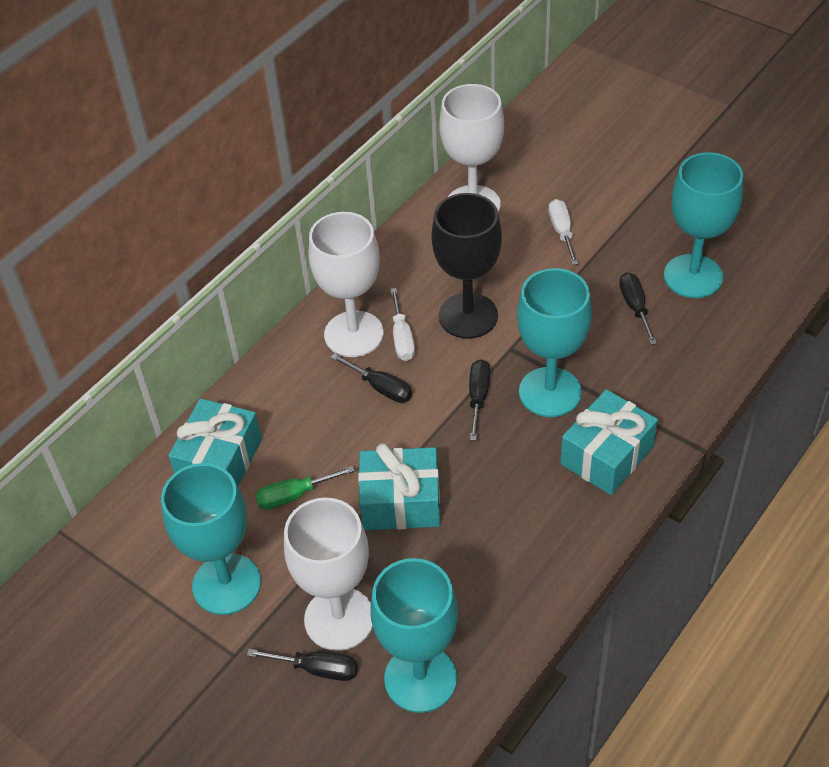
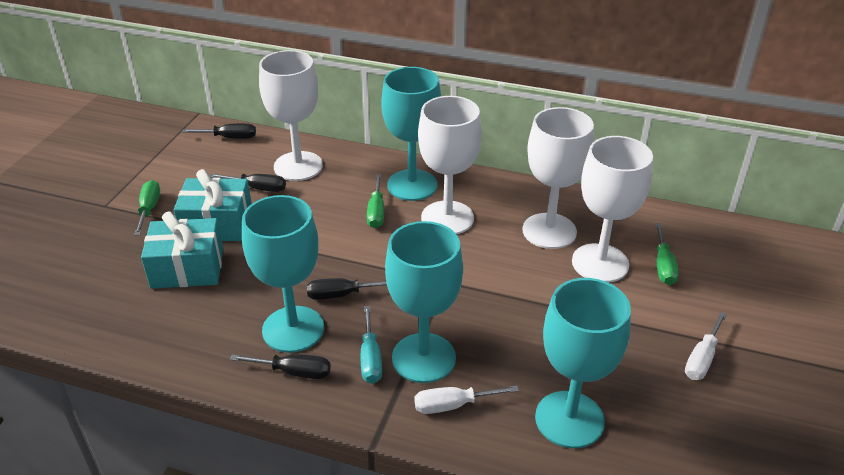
black goblet: [431,193,502,339] = 1 -> none = 0
green screwdriver: [255,466,355,510] = 1 -> [134,180,160,236] [367,174,384,228] [655,223,679,285] = 3
turquoise gift: [168,398,262,486] [358,443,440,530] [560,389,658,495] = 3 -> [141,211,223,289] [174,169,252,241] = 2
turquoise screwdriver: none = 0 -> [361,306,382,384] = 1
white goblet: [284,498,373,651] [309,212,384,357] [439,84,504,213] = 3 -> [259,50,323,181] [418,96,482,234] [522,107,594,249] [572,136,653,283] = 4

